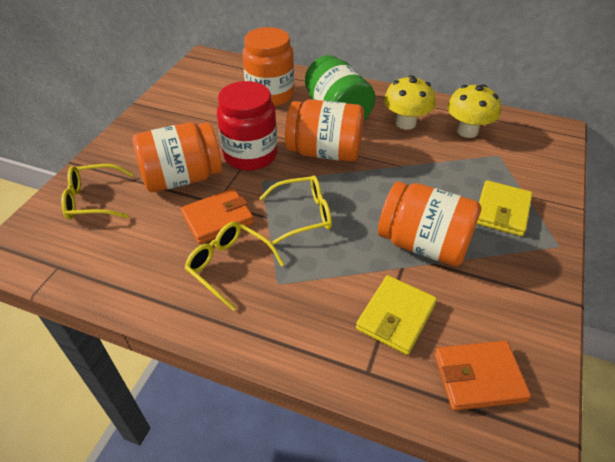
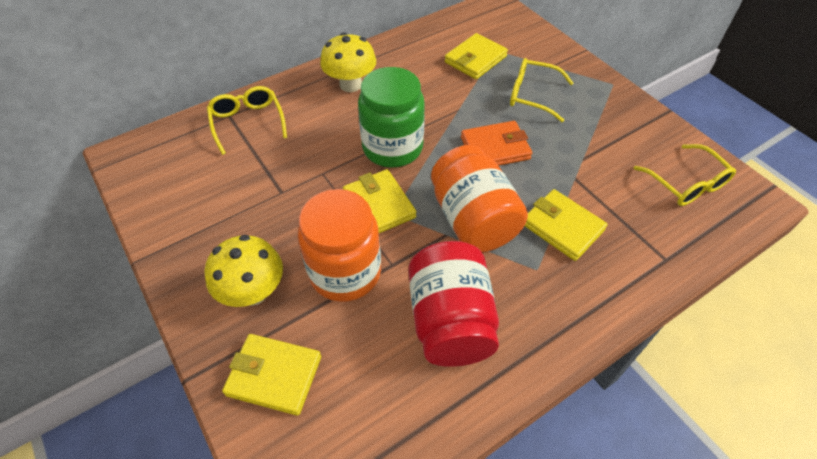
orange jar: [133,122,222,192] [243,27,294,106] [285,99,364,162] [378,181,481,266] = 4 -> [298,189,381,302] [431,145,528,252] = 2
orange wallet: [181,188,254,244] [435,341,531,411] = 2 -> [461,121,532,166] = 1
yellow wallet: [356,275,437,355] [477,180,533,236] = 2 -> [222,334,321,416] [343,169,416,233] [445,33,508,79] [525,189,608,261] = 4

